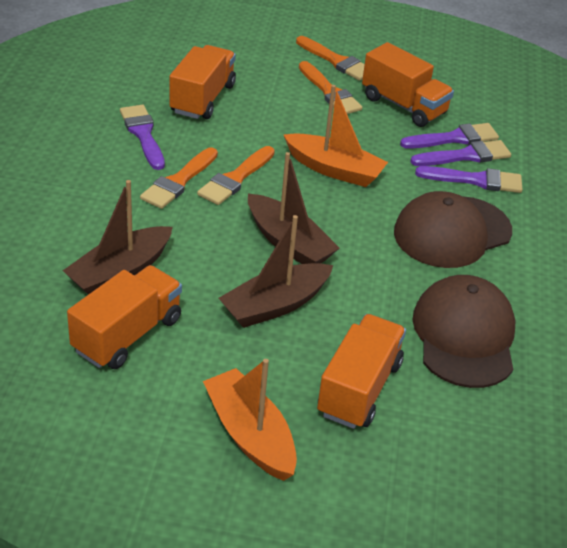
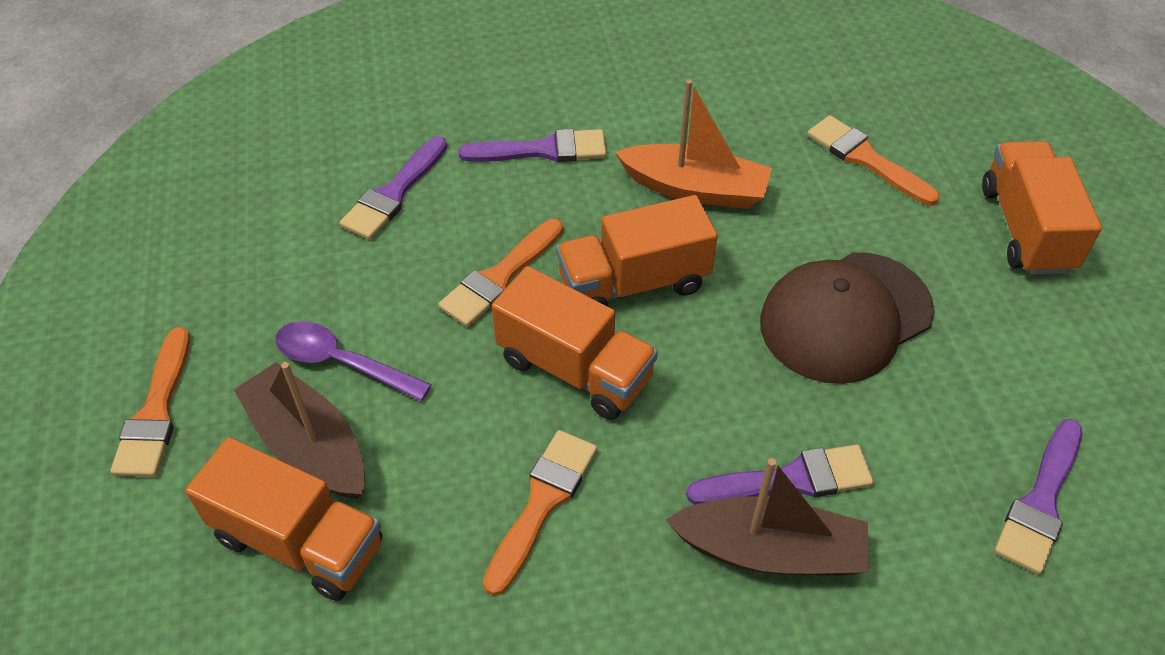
brown boat: [63,180,173,295] [219,215,333,328] [248,152,340,264] = 3 -> [234,362,365,499] [666,458,868,576] = 2
brown cap: [394,191,512,268] [412,275,516,388] = 2 -> [760,252,934,384] = 1
orange boat: [203,359,297,481] [284,85,388,187] = 2 -> [615,79,772,209] = 1
purple spoon: none = 0 -> [275,321,432,401] = 1

